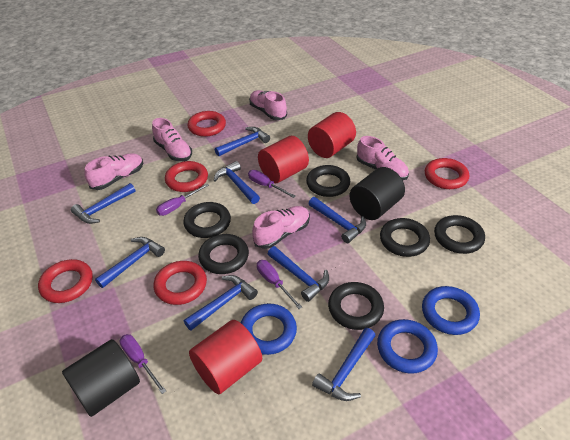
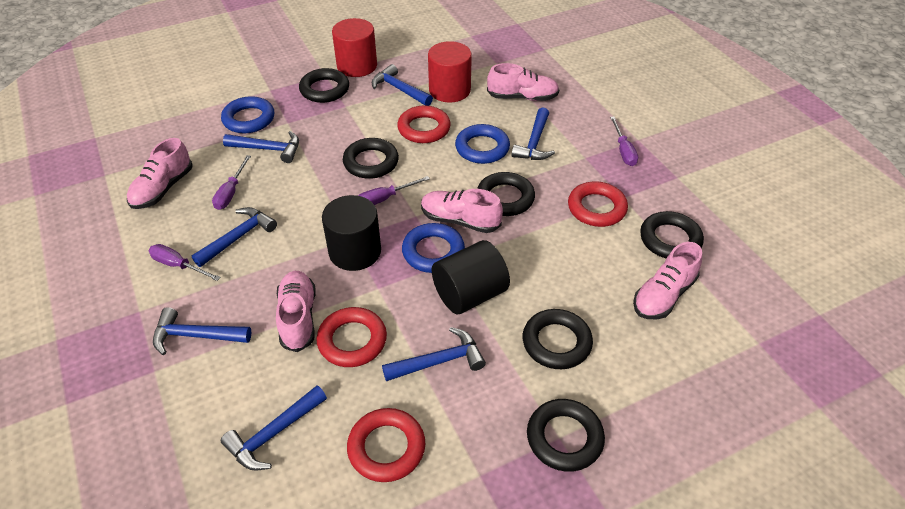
blue hammer: [71,183,136,224] [95,237,165,288] [184,275,258,331] [214,161,260,204] [215,127,270,156] [268,246,329,302] [308,197,366,243] [312,328,376,401] = 8 -> [153,307,252,355] [191,207,277,267] [221,386,327,471] [223,131,299,163] [372,64,433,106] [382,327,486,381] [512,107,555,160] = 7
red cylinder: [189,320,262,394] [258,136,309,183] [308,112,356,158] = 3 -> [332,18,377,77] [428,41,472,102] = 2
red ring: [38,259,93,303] [154,261,207,305] [165,161,208,192] [188,111,226,137] [425,158,469,189] = 5 -> [316,307,387,367] [347,408,425,482] [397,105,451,143] [568,181,628,227] = 4

